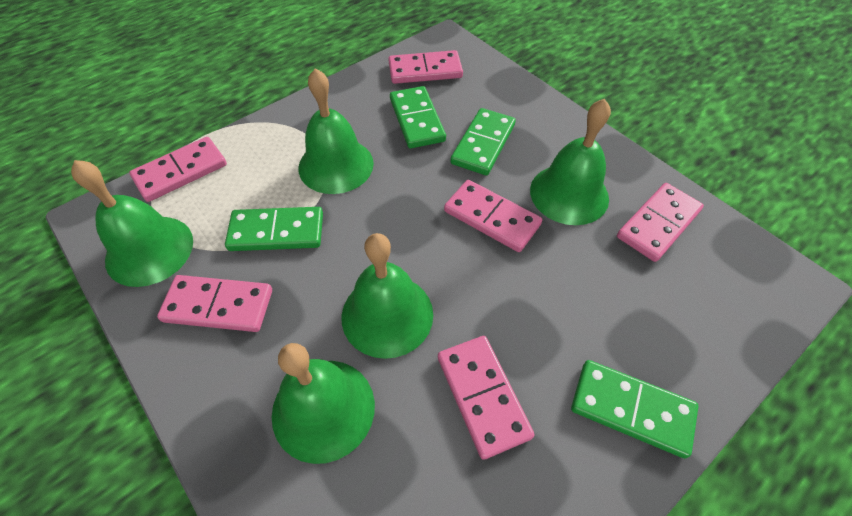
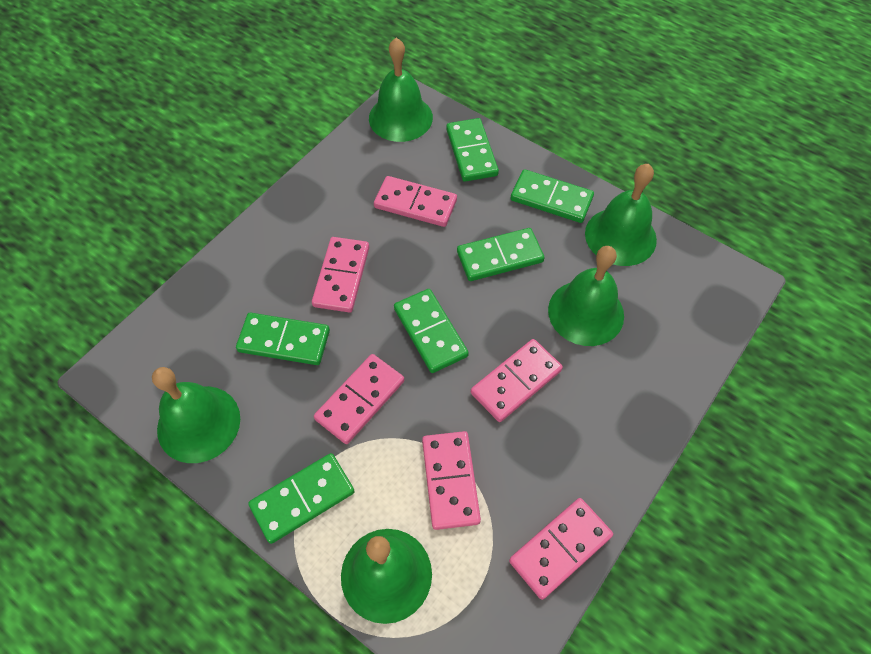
green domino: [225,207,323,251] [390,86,446,148] [450,108,516,176] [571,360,699,458] = 4 -> [236,313,330,365] [248,453,355,544] [394,289,469,373] [446,118,499,182] [457,228,544,281] [511,169,594,223] = 6

